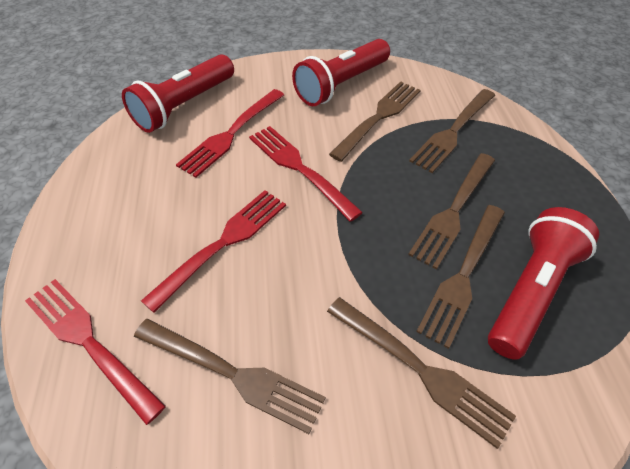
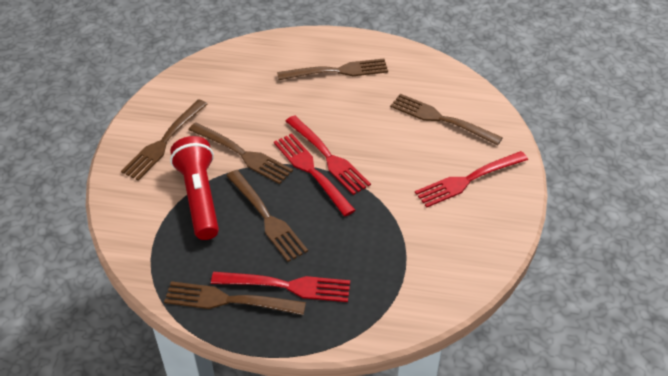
red flashlight: [122,54,234,133] [292,39,390,106] [488,207,599,360] = 3 -> [170,136,219,240] = 1

